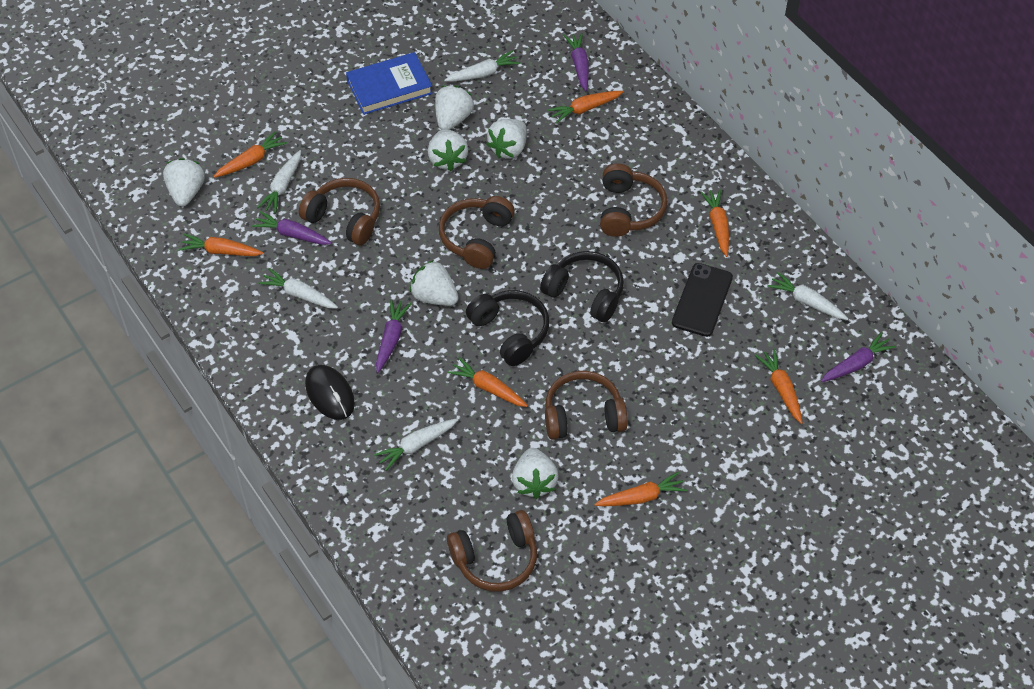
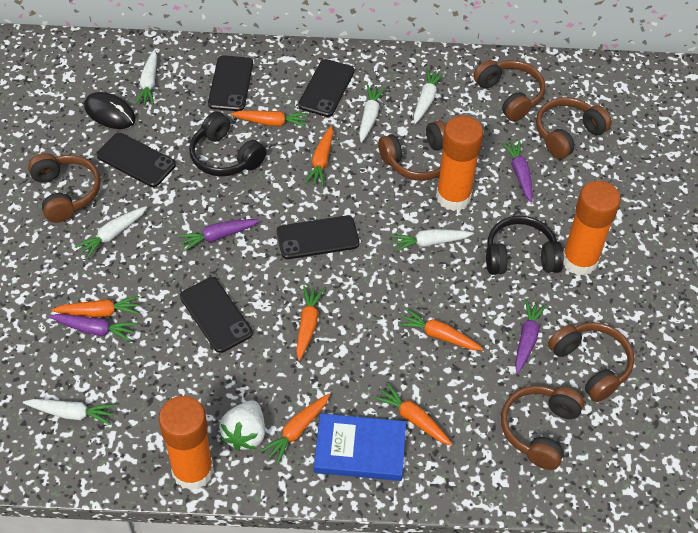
black phone: [672,263,733,337] = 1 -> [97,133,176,187] [180,277,253,353] [208,55,253,111] [277,215,359,259] [298,59,354,117] = 5
brown headphones: [299,178,380,245] [439,196,515,269] [447,510,537,592] [545,371,628,440] [600,163,668,237] = 5 -> [28,153,101,223] [378,120,446,181] [473,60,545,121] [501,386,584,470] [536,97,612,159] [548,322,634,402] = 6
orange glue stick: none = 0 -> [158,396,214,491] [436,116,483,211] [563,181,621,276] = 3
white carrot: [257,150,301,213] [258,268,338,308] [374,418,458,471] [444,50,520,81] [767,272,849,320] = 5 -> [23,399,116,425] [74,206,147,259] [135,50,157,105] [359,85,385,143] [391,229,474,252] [414,68,445,124] = 6
white strawberry: [163,158,205,206] [410,260,459,306] [428,129,468,171] [435,85,474,130] [486,119,527,158] [512,448,559,499] = 6 -> [219,400,265,451] = 1

